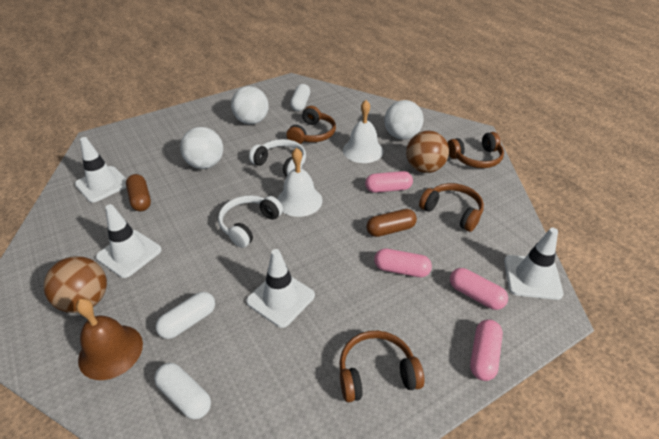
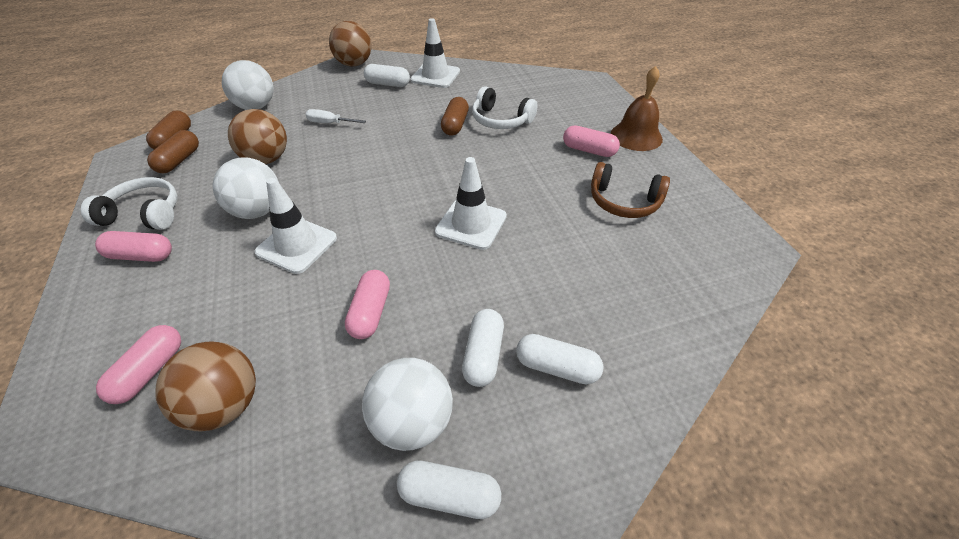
brown ball: [43,256,107,313] [406,131,449,173] = 2 -> [155,341,256,431] [228,109,287,164] [329,21,371,67] = 3
brown capsule: [126,174,151,211] [366,209,417,237] = 2 -> [146,110,191,149] [147,130,199,173] [441,97,469,136] = 3
brown headphones: [286,106,336,144] [339,331,424,402] [419,183,484,232] [448,132,504,168] = 4 -> [591,162,670,218] = 1
white bell: [277,148,323,217] [343,100,383,163] = 2 -> none = 0
white capsule: [154,363,211,419] [156,292,215,339] [290,84,310,111] = 3 -> [364,64,410,87] [397,460,501,519] [462,309,504,387] [516,334,604,385] = 4
white screwdriver: none = 0 -> [306,109,366,123] = 1
white traffic cone: [75,137,127,203] [96,204,162,278] [246,249,315,328] [504,228,564,300] = 4 -> [254,178,337,274] [410,18,460,88] [435,157,507,250] = 3

